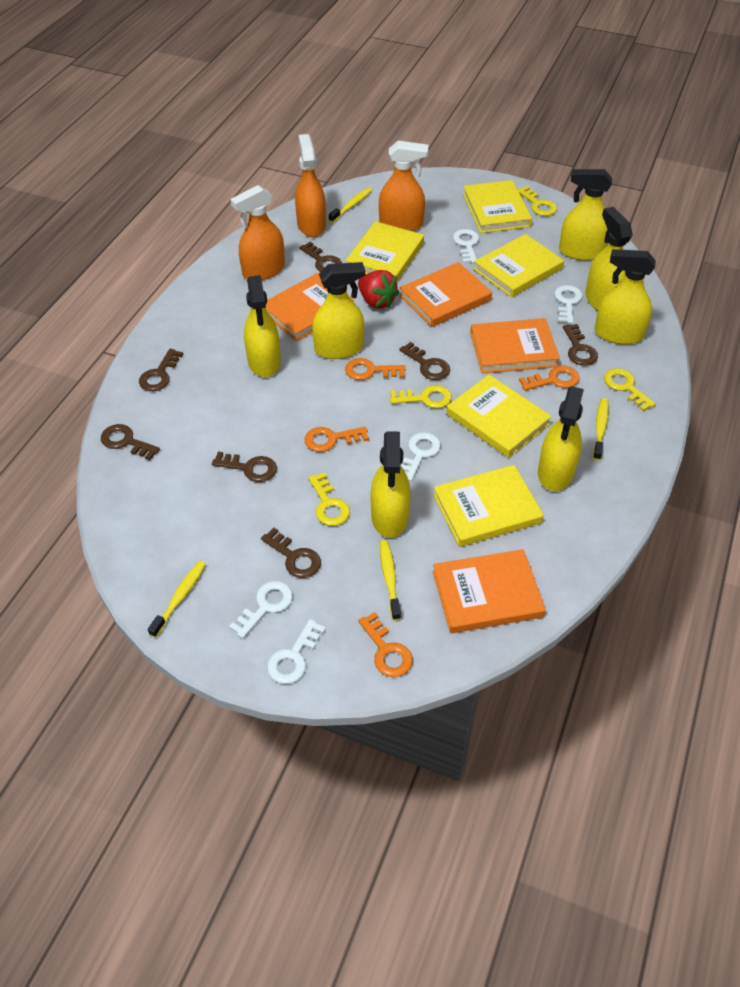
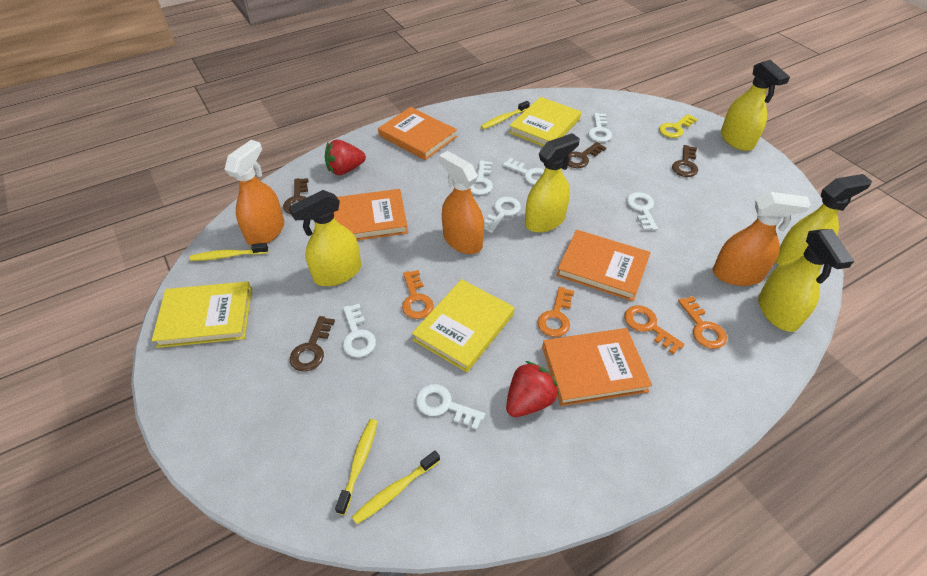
brown key: [101,424,160,460] [139,349,183,391] [212,451,277,482] [261,528,321,578] [299,242,342,272] [399,342,450,380] [563,324,598,366] = 7 -> [283,178,308,214] [290,316,335,371] [568,142,606,168] [672,145,698,177] = 4
red strawberry: [358,270,399,309] = 1 -> [325,140,366,175] [506,361,559,417] = 2
white key: [229,581,293,639] [267,619,326,684] [401,432,441,481] [453,229,479,263] [554,285,583,324] = 5 -> [343,304,376,357] [416,384,485,430] [471,160,493,195] [484,197,521,233] [503,158,544,185] [588,113,612,142] [627,192,658,231] = 7
yellow book: [346,221,424,281] [433,465,544,547] [446,375,552,458] [463,180,532,233] [474,234,564,297] = 5 -> [152,281,252,348] [412,279,514,372] [509,97,581,147] = 3
yellow key: [308,472,350,526] [390,385,452,408] [518,186,557,216] [604,368,656,411] = 4 -> [659,114,698,138] = 1
yellow spray bottle: [244,275,281,377] [312,262,365,359] [370,432,411,538] [538,386,584,491] [559,169,612,261] [585,207,633,311] [594,249,656,345] = 7 -> [289,190,361,286] [525,133,580,233] [721,60,790,151] [758,229,854,332] [776,174,872,265] = 5

